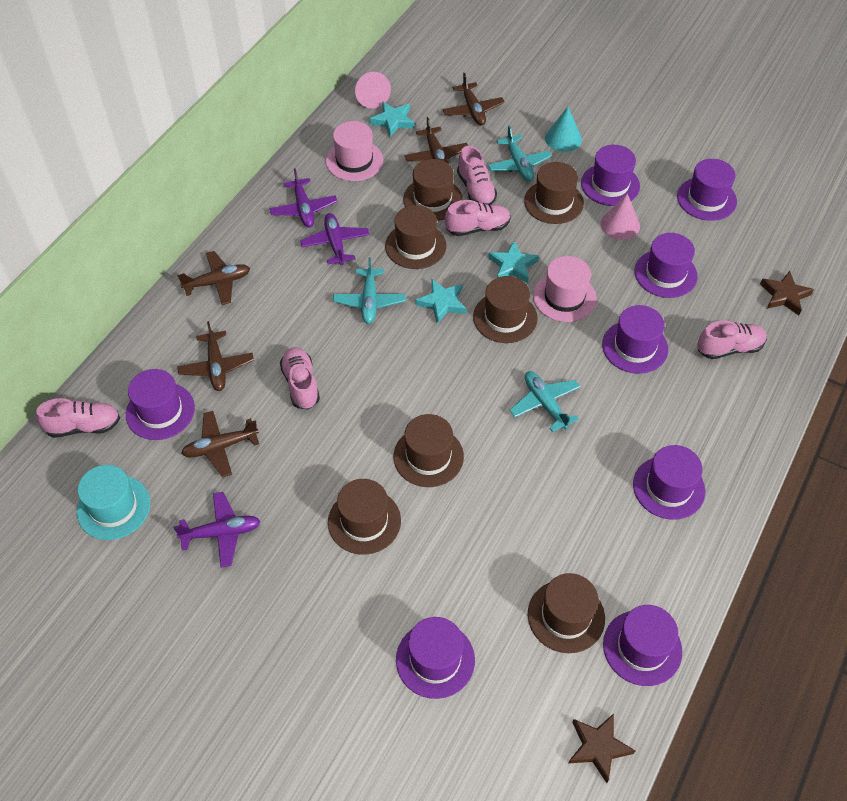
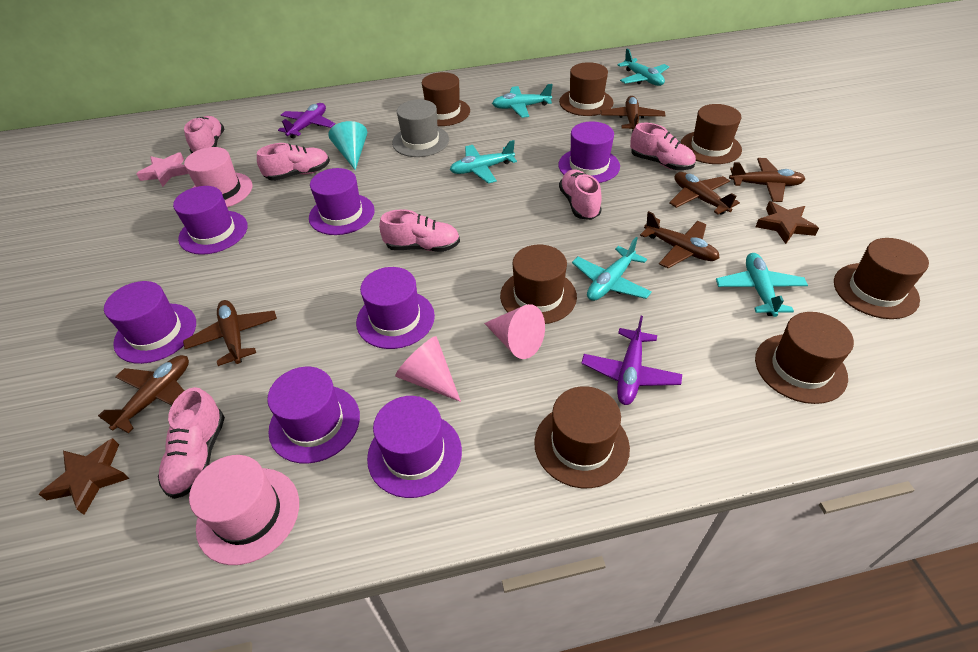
brown plane: [177,251,250,305] [177,321,254,391] [181,411,259,478] [404,117,468,164] [443,73,505,125] = 5 -> [98,355,189,433] [183,300,277,366] [601,96,666,132] [640,211,720,268] [669,172,740,215] [729,158,805,202] = 6
grey hat: none = 0 -> [392,99,449,157] = 1
pink shoe: [36,398,120,438] [280,347,320,409] [445,200,511,236] [457,146,497,205] [697,321,767,359] = 5 -> [158,387,225,499] [184,116,224,154] [257,143,330,181] [379,209,460,252] [559,169,602,220] [630,123,696,170] = 6
pink star: none = 0 -> [136,152,189,187] = 1
purple hat: [126,369,195,440] [396,617,475,699] [581,145,640,206] [602,305,668,374] [603,605,682,686] [633,445,705,520] [635,233,698,298] [677,159,737,221] = 8 -> [104,281,196,364] [173,186,248,255] [267,367,360,463] [309,168,375,235] [356,267,435,349] [367,396,462,498] [558,122,620,183] = 7
purple plane: [174,492,261,568] [269,168,338,227] [300,213,370,265] = 3 -> [278,103,335,139] [581,316,682,405] = 2
turquoise hat: [77,465,151,540] = 1 -> none = 0
turquoise plane: [333,257,405,324] [488,125,552,181] [510,371,580,432] = 3 -> [450,140,517,184] [492,84,553,118] [572,237,652,301] [618,49,669,86] [716,253,808,317] = 5
turquoise star: [370,102,415,137] [416,279,466,324] [488,241,539,283] = 3 -> none = 0

